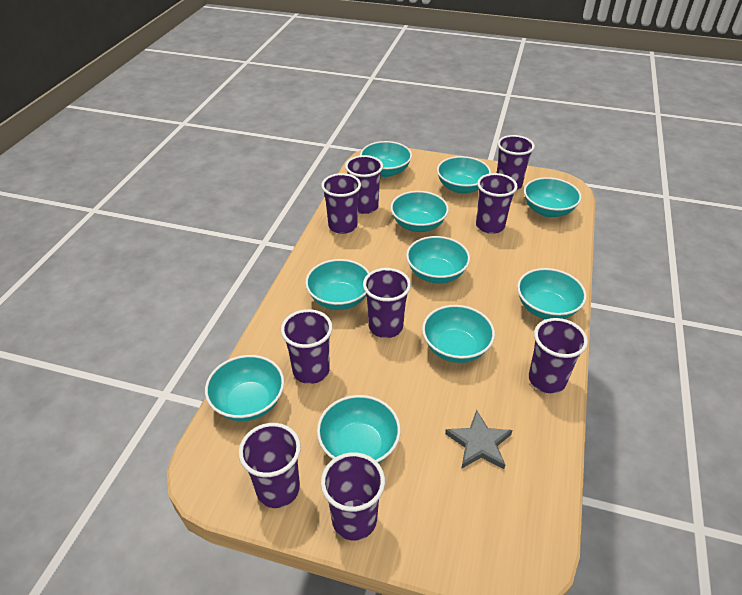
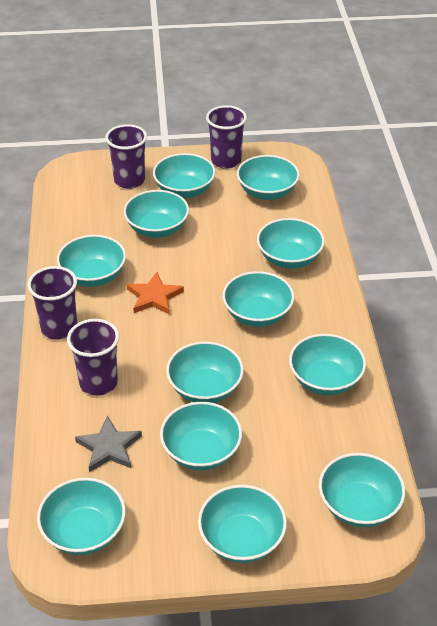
orange star: none = 0 -> [126,272,184,315] = 1
purple cup: [238,423,301,508] [281,309,333,384] [321,173,361,234] [321,452,385,541] [345,155,383,214] [363,268,411,338] [476,173,518,234] [497,135,535,190] [529,318,588,393] = 9 -> [27,266,77,340] [67,319,119,396] [105,124,147,189] [206,105,247,169] = 4
turquoise bowl: [205,355,284,421] [305,259,370,310] [317,395,401,463] [360,141,412,177] [391,191,449,232] [406,236,470,283] [422,305,495,363] [437,156,491,194] [517,268,587,319] [524,177,582,217] = 10 -> [37,478,126,555] [57,235,126,287] [124,190,189,238] [153,153,216,198] [160,402,242,470] [166,342,244,403] [198,485,287,563] [222,271,294,327] [237,155,300,200] [257,218,325,269] [289,334,366,395] [319,453,405,527] = 12

